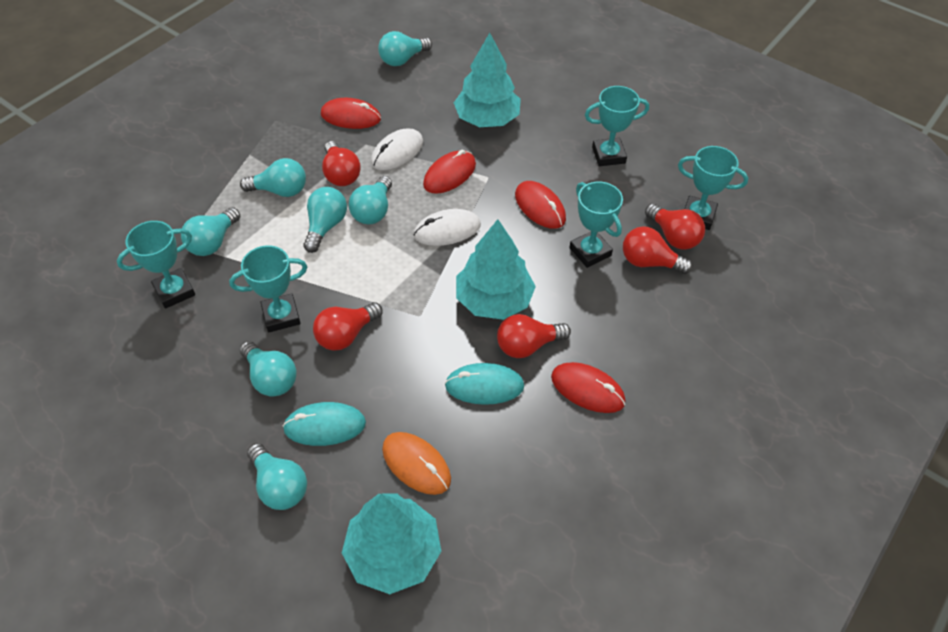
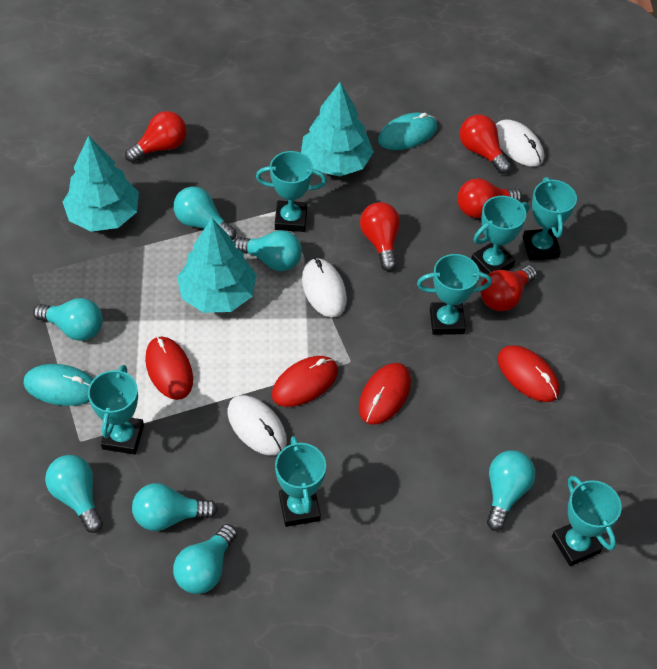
orange mouse: [382,432,451,495] = 1 -> none = 0
turquoise trophy: [117,221,195,309] [229,245,307,332] [569,182,623,268] [585,86,649,166] [678,146,748,230] = 5 -> [88,365,144,454] [256,151,327,232] [275,436,326,527] [417,254,492,335] [471,196,529,274] [523,177,577,261] [552,475,622,566] = 7
white mouse: [371,129,423,170] [414,209,481,246] = 2 -> [228,395,287,456] [302,258,347,318] [496,119,544,167] = 3

